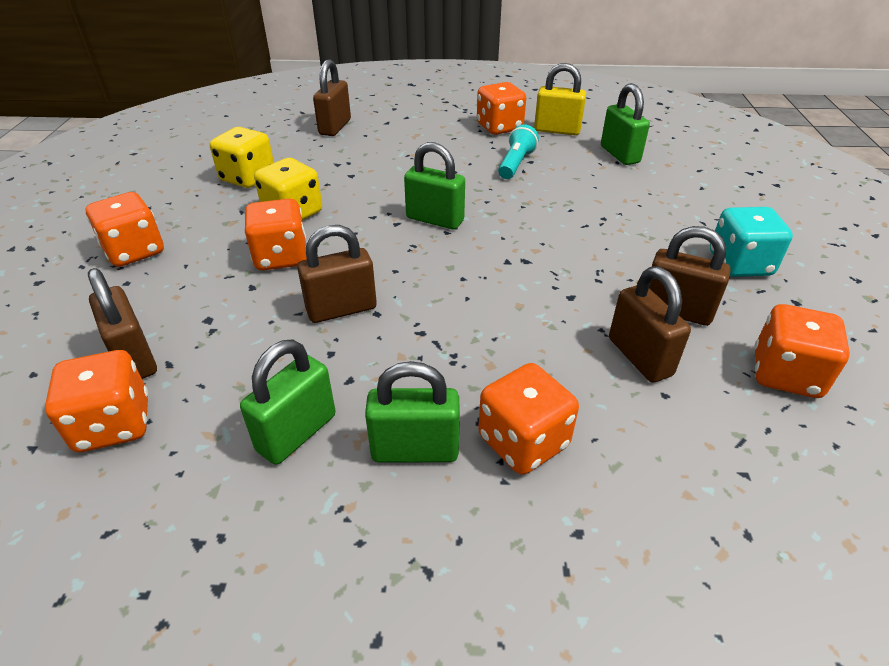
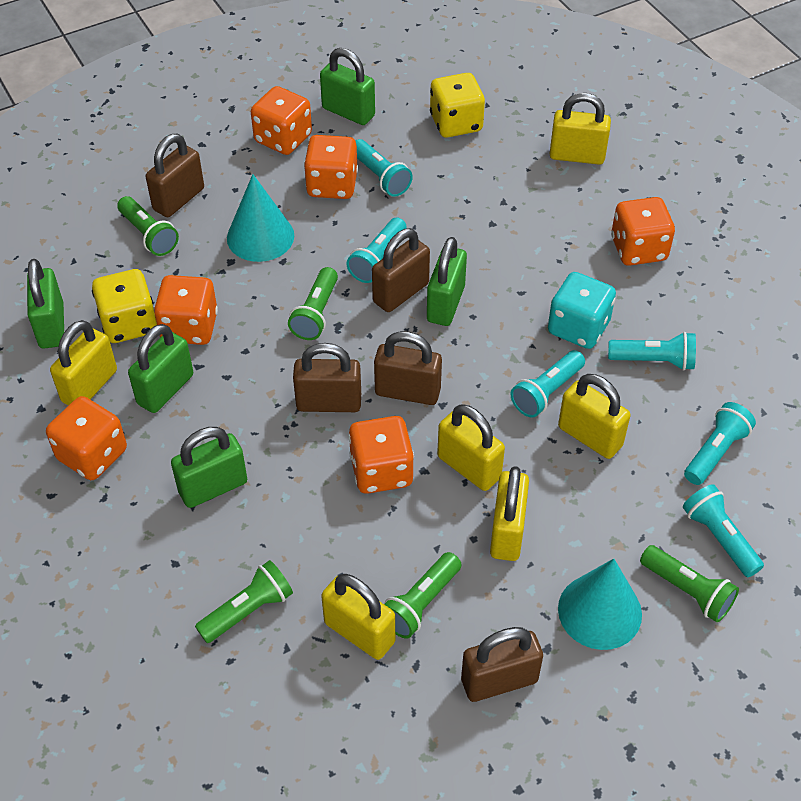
green flashlight: none = 0 -> [117,196,179,256] [195,560,293,643] [288,267,338,340] [384,552,461,638] [640,545,739,622] = 5
green padlock: [240,340,335,465] [365,361,460,463] [404,142,465,229] [601,83,650,165] = 4 -> [27,259,64,349] [128,324,193,413] [171,427,247,508] [320,48,375,125] [427,237,467,326] = 5
turquoise cone: none = 0 -> [227,174,294,262] [558,559,642,650] = 2
turquoise flashlight: [498,124,539,179] = 1 -> [346,217,407,283] [355,139,413,197] [510,350,585,418] [608,332,696,371] [683,484,764,577] [684,402,756,485] = 6
yellow padlock: [534,63,586,135] = 1 -> [50,320,117,406] [321,574,395,660] [437,404,505,491] [490,466,529,561] [550,93,611,165] [558,374,631,459] = 6

